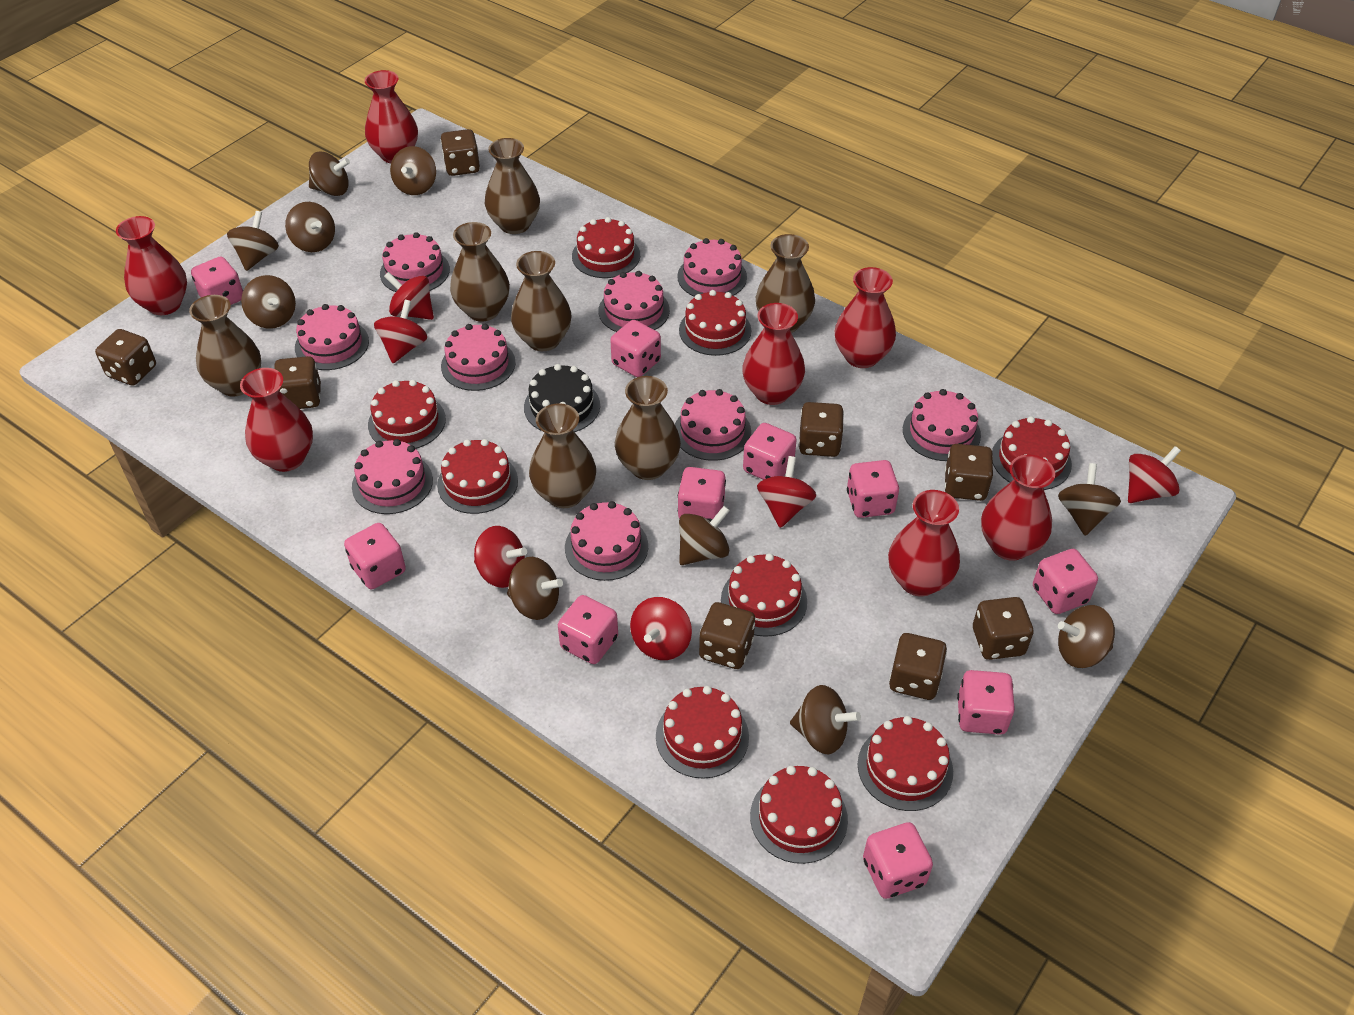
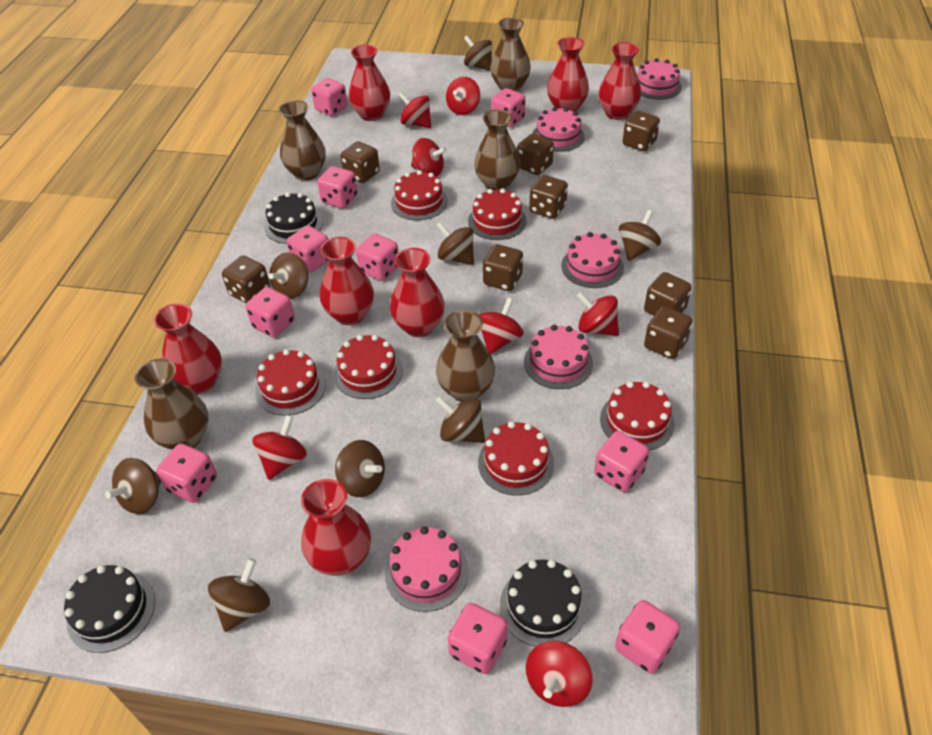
black cake: [524,364,600,432] = 1 -> [64,565,155,653] [264,192,323,244] [500,560,587,647] = 3
brown spinning top: [227,211,279,271] [241,275,296,329] [285,202,335,252] [309,152,350,196] [390,146,436,195] [507,557,563,620] [679,506,730,565] [790,685,861,754] [1058,463,1121,536] [1058,605,1115,668] = 10 -> [105,458,161,514] [208,558,270,632] [269,252,308,299] [335,440,385,497] [435,396,485,443] [436,222,474,265] [464,35,492,71] [619,210,661,261] = 8
brown vase: [189,295,261,397] [450,222,510,322] [485,138,540,234] [511,251,571,351] [529,403,596,508] [615,376,681,480] [756,234,815,333] = 7 -> [135,359,208,450] [279,100,326,181] [436,310,495,402] [474,110,520,190] [490,18,531,92] = 5
pink cake: [295,304,369,370] [352,439,433,514] [380,232,450,292] [441,324,516,391] [565,501,648,581] [598,271,670,332] [675,389,751,461] [677,238,747,297] [903,389,981,461] = 9 -> [385,526,469,612] [524,325,593,389] [533,107,585,152] [561,232,624,288] [637,58,682,100] = 5
red cake: [368,380,446,449] [437,439,518,514] [572,217,640,278] [656,686,749,779] [679,290,751,356] [721,553,807,637] [750,766,848,864] [858,716,953,811] [992,416,1072,490] = 9 -> [255,349,326,415] [334,335,403,399] [391,170,448,220] [468,189,526,240] [478,421,554,496] [600,381,675,450] = 6
red spinning top: [374,300,427,363] [384,272,434,320] [474,526,527,588] [630,597,692,660] [757,456,816,528] [1128,446,1181,503] = 6 -> [253,415,307,480] [398,92,431,128] [411,138,447,176] [446,77,480,115] [479,298,524,354] [526,641,593,707] [576,292,619,336] = 7

